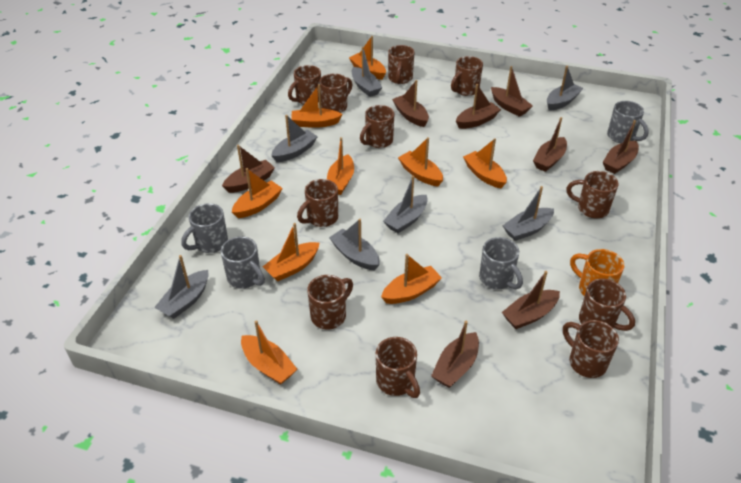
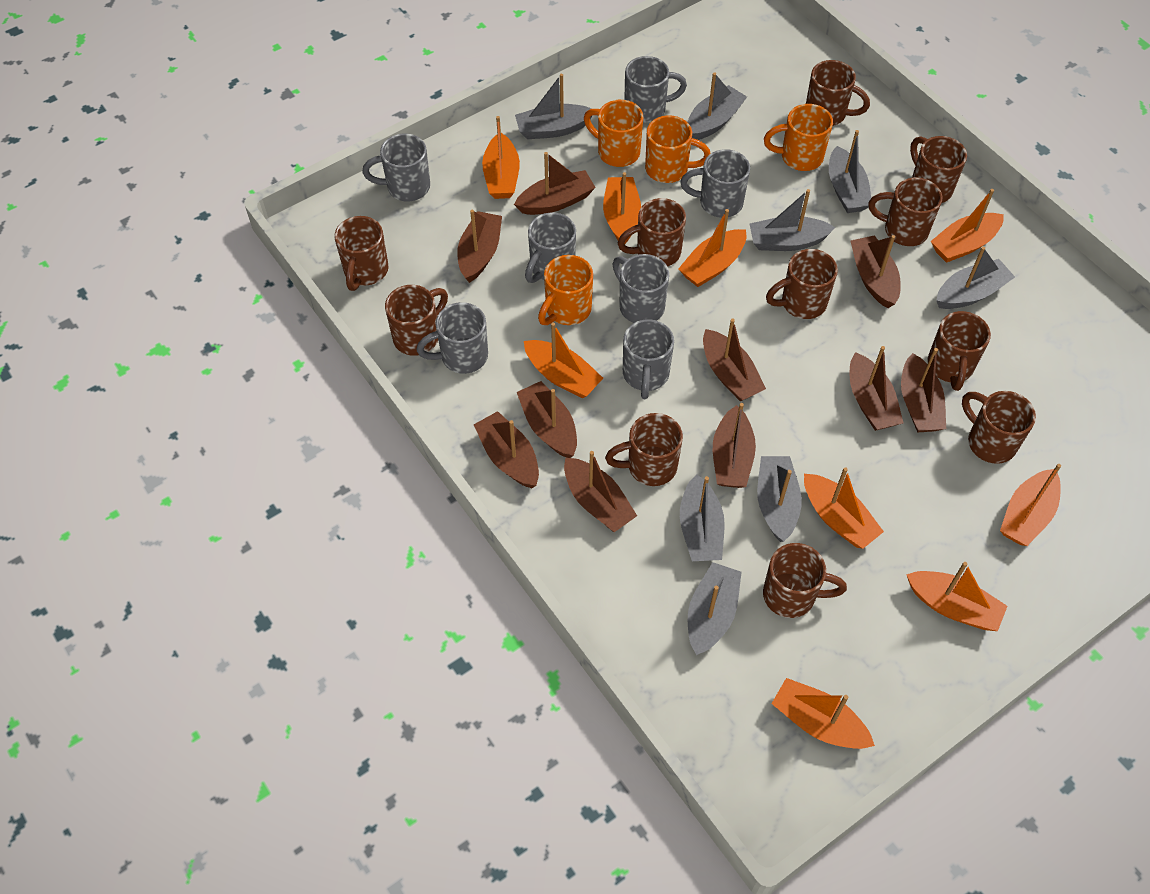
brown boat: [222,145,275,193] [392,80,429,127] [431,321,479,388] [456,84,501,129] [491,66,533,117] [502,271,560,329] [533,117,567,172] [603,120,639,174] = 8 -> [457,210,502,283] [474,411,539,488] [514,152,596,215] [517,381,577,458] [564,451,637,532] [703,319,766,401] [713,403,756,488] [850,346,904,431] [851,235,901,308] [901,348,946,433] = 10
grey boat: [154,255,209,319] [271,115,318,162] [329,219,380,271] [352,47,382,97] [383,176,428,233] [503,186,554,241] [547,66,583,111] = 7 -> [515,74,593,139] [680,474,725,561] [688,72,747,140] [688,562,742,655] [749,189,835,251] [757,456,802,542] [829,130,871,213] [936,247,1015,309] = 8
grey mug: [181,203,228,253] [221,236,265,289] [479,237,523,289] [607,101,649,143] = 4 -> [362,134,430,201] [416,302,488,374] [525,212,576,283] [613,254,669,323] [623,319,674,399] [625,56,687,122] [680,149,750,218] = 7
orange mug: [570,249,624,296] = 1 -> [538,255,593,325] [584,100,643,167] [645,115,711,183] [764,104,833,171] = 4

